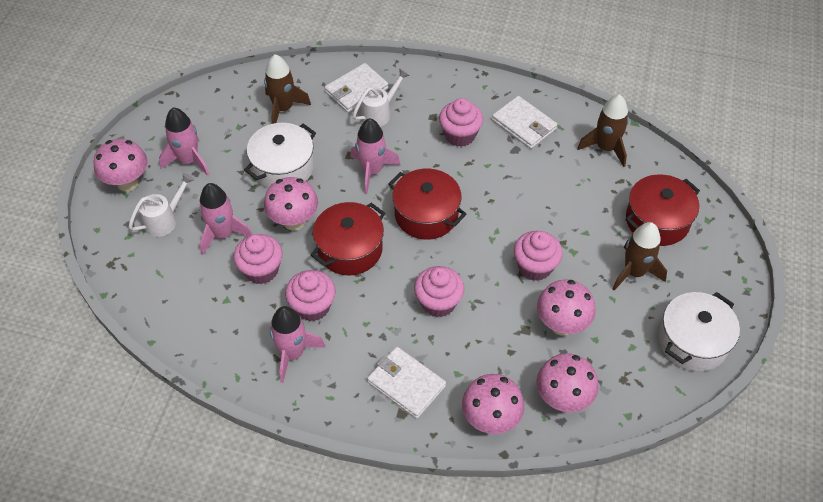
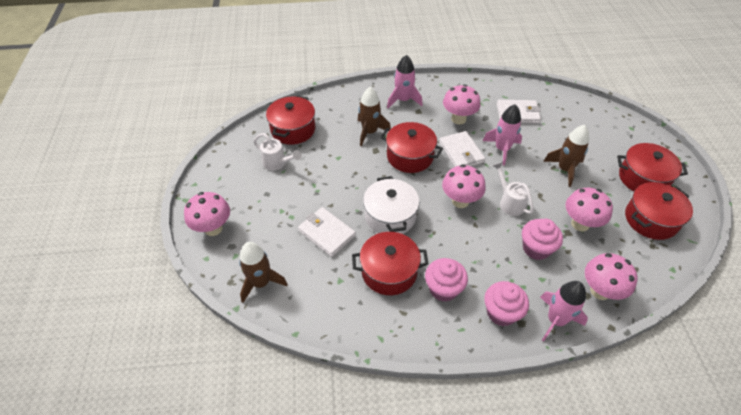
pink cupcake: [233,234,283,284] [285,270,336,321] [414,266,464,317] [439,98,483,147] [514,231,563,281] = 5 -> [425,258,468,302] [484,281,529,326] [522,219,563,260] = 3
pink rocket: [159,107,209,176] [199,183,253,255] [270,306,326,383] [350,118,400,194] = 4 -> [387,55,422,108] [483,104,522,166] [540,281,588,341] = 3
red pot: [311,202,385,275] [388,169,466,240] [626,174,700,246] = 3 -> [266,95,315,145] [352,232,429,295] [380,122,443,173] [617,143,688,192] [625,182,693,240] = 5
white pot: [244,123,316,188] [658,292,740,371] = 2 -> [363,176,420,234] = 1

